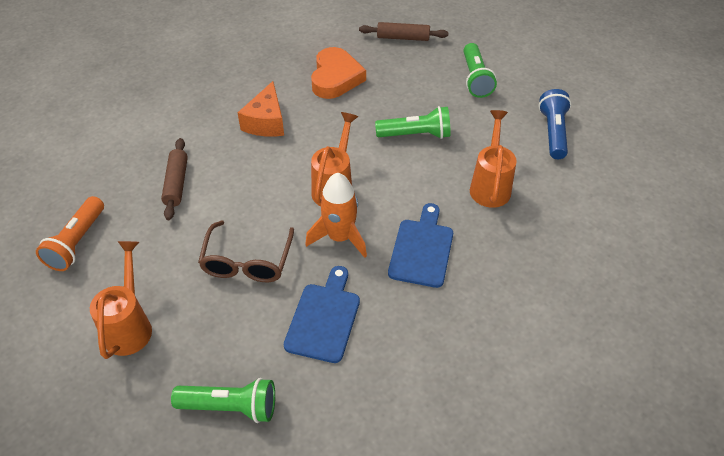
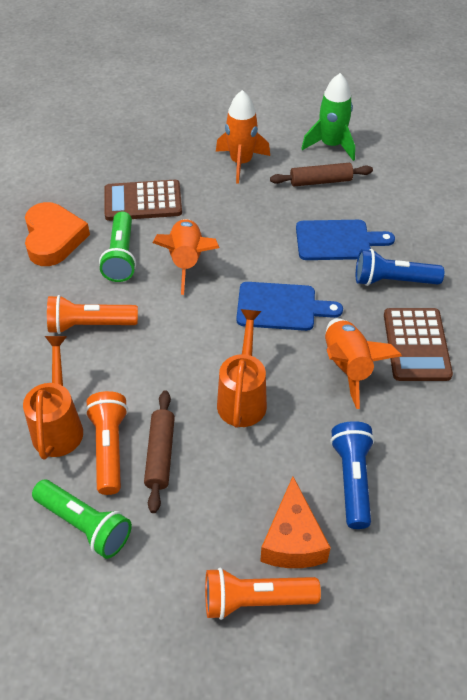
blue flashlight: [539,89,571,159] = 1 -> [330,421,375,529] [356,249,444,286] = 2
brown calculator: none = 0 -> [104,180,182,221] [384,308,453,381] = 2
brown glasses: [198,220,294,282] = 1 -> none = 0
green flashlight: [171,378,275,423] [375,106,451,139] [463,43,497,98] = 3 -> [32,480,132,559] [99,212,136,282] = 2
green rocket: none = 0 -> [301,73,355,161] = 1
orange flashlight: [36,196,104,271] = 1 -> [47,295,138,334] [85,391,128,495] [205,568,321,620] = 3
orange rocket: [305,173,367,258] = 1 -> [153,219,219,295] [216,90,270,184] [325,318,402,409] = 3
orange watering can: [90,241,152,359] [311,112,358,207] [470,110,517,208] = 3 -> [23,336,83,459] [217,309,267,428] = 2

